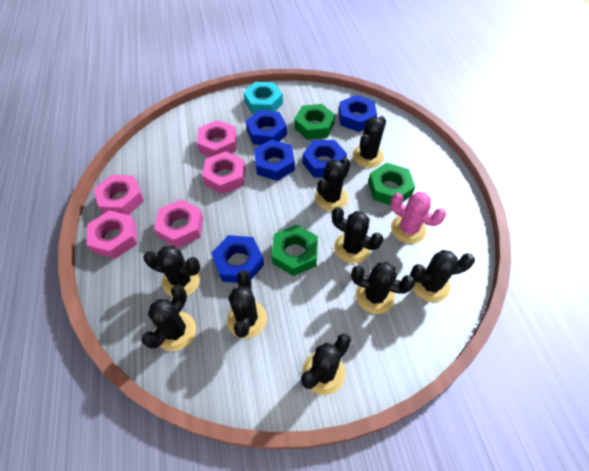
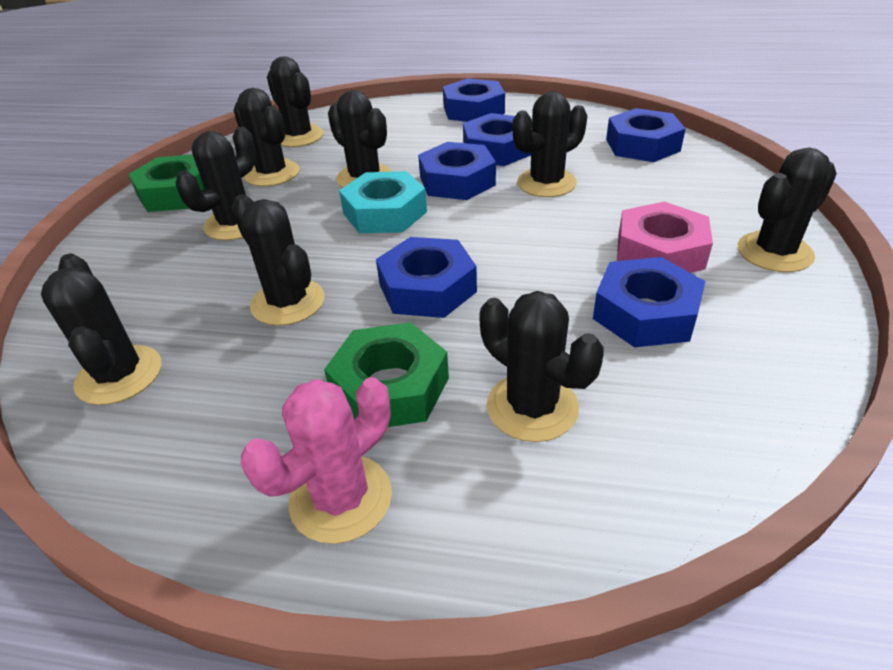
blue nut: [211,235,264,283] [246,110,287,145] [254,139,295,181] [302,140,347,177] [339,95,377,132] = 5 -> [376,237,477,318] [418,142,496,200] [443,78,505,122] [463,113,531,166] [593,257,705,347] [606,108,686,162] = 6
green nut: [272,225,318,276] [294,104,335,140] [368,163,415,205] = 3 -> [128,154,205,212] [324,322,449,427] = 2
pink nut: [87,210,137,259] [94,174,144,215] [154,199,203,248] [197,120,237,157] [202,151,245,194] = 5 -> [617,201,713,273] = 1

